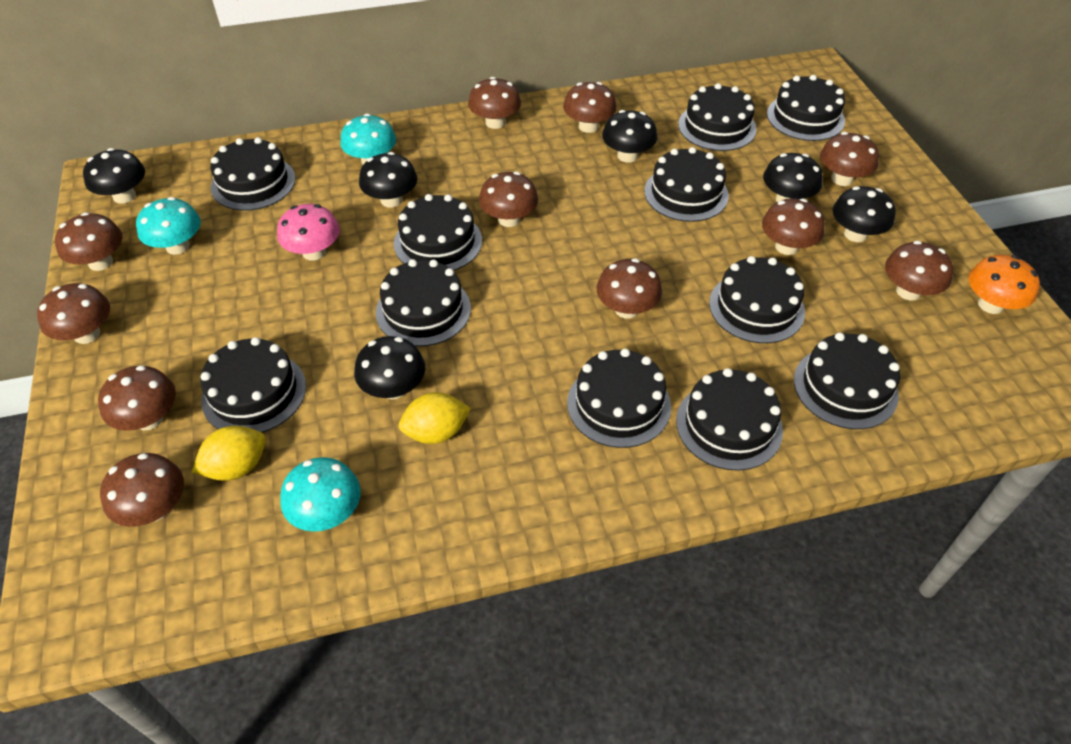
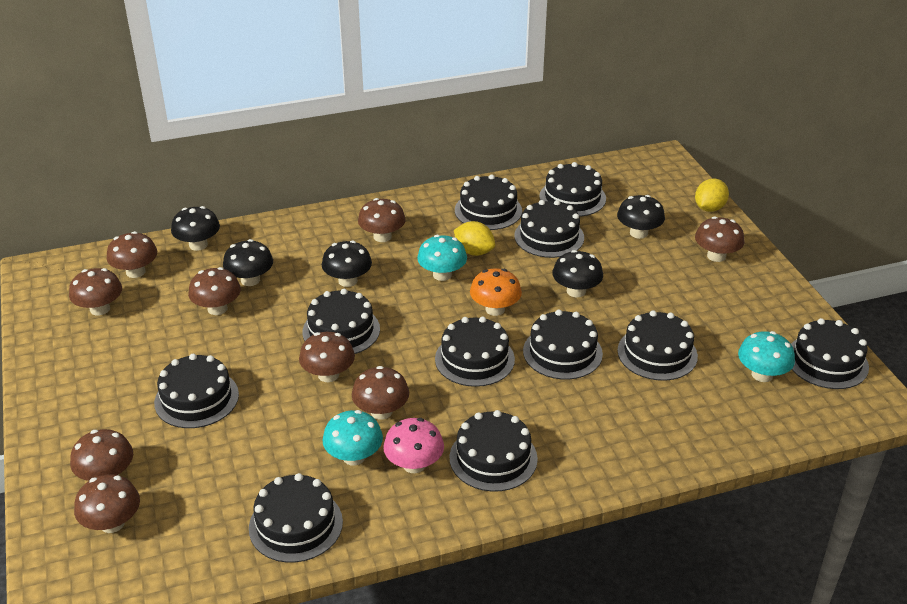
black mushroom: [83,148,145,204] [354,336,425,399] [359,152,417,208] [602,110,658,163] [763,153,823,202] [833,186,896,242] = 6 -> [171,206,220,251] [223,239,273,286] [322,240,372,287] [552,250,603,298] [617,195,665,239] = 5
brown mushroom: [37,283,110,344] [55,212,123,271] [98,365,176,431] [100,453,184,527] [468,77,521,129] [479,172,538,227] [563,82,617,133] [597,258,662,318] [762,198,825,255] [820,132,879,186] [885,241,953,301] = 11 -> [69,268,122,315] [70,429,133,481] [74,474,140,533] [106,231,157,278] [188,267,241,315] [299,332,355,382] [352,366,409,420] [358,198,406,242] [695,216,745,262] = 9

